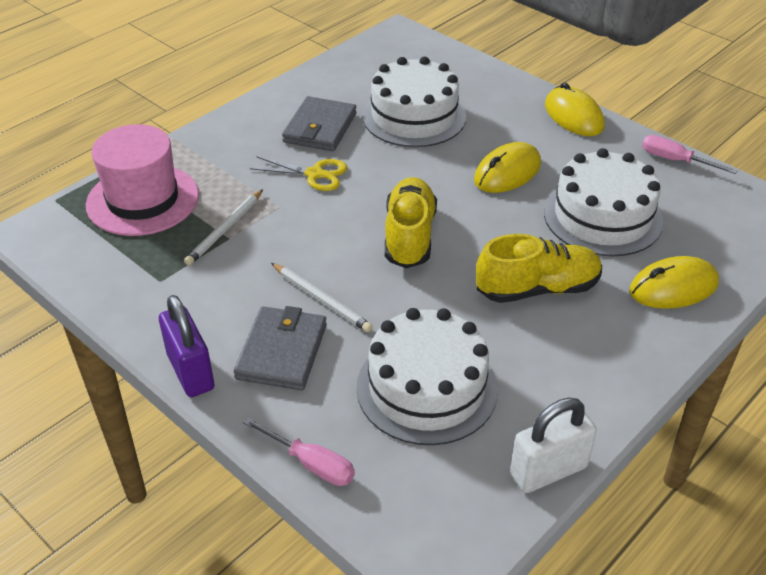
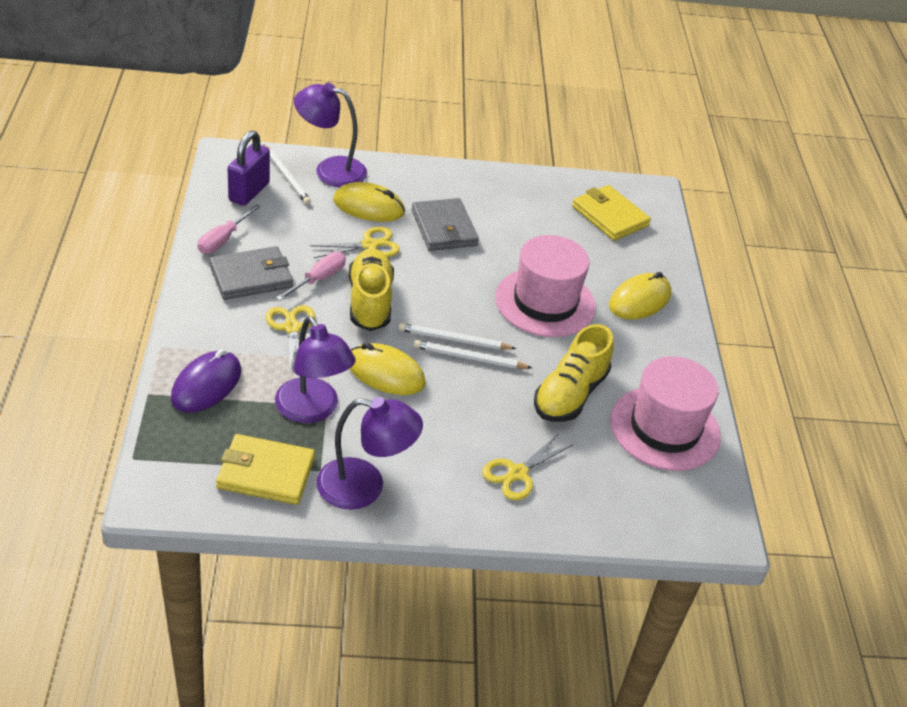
pink hat: [86,124,199,236] = 1 -> [495,235,596,337] [610,356,721,471] = 2
purple lamp: none = 0 -> [275,316,356,423] [294,83,367,187] [316,397,423,510] = 3
purple mouse: none = 0 -> [171,349,241,412] = 1
white cake: [356,308,498,445] [362,56,466,147] [544,148,663,256] = 3 -> none = 0
white padlock: [510,397,597,493] = 1 -> none = 0
white pencil: [184,189,263,265] [271,263,373,332] = 2 -> [264,144,311,205] [399,323,516,350] [414,340,532,369] = 3
yellow scissors: [250,156,347,191] = 1 -> [266,305,315,370] [309,227,400,258] [482,433,574,500] = 3
yellow wallet: none = 0 -> [216,434,315,505] [572,185,651,241] = 2

